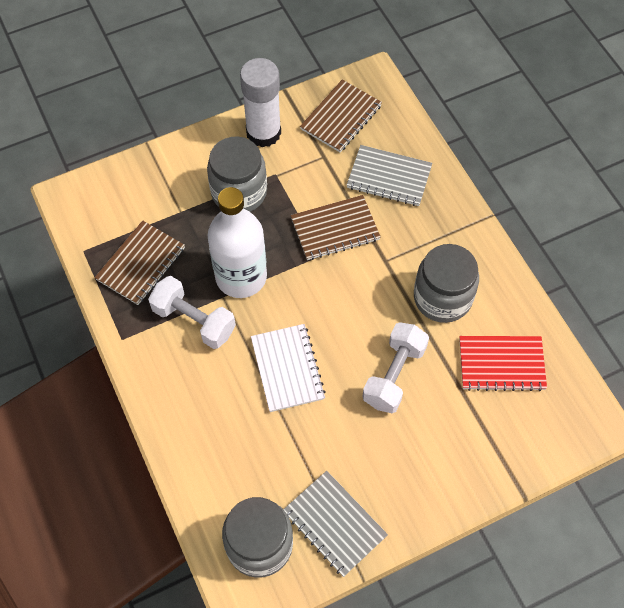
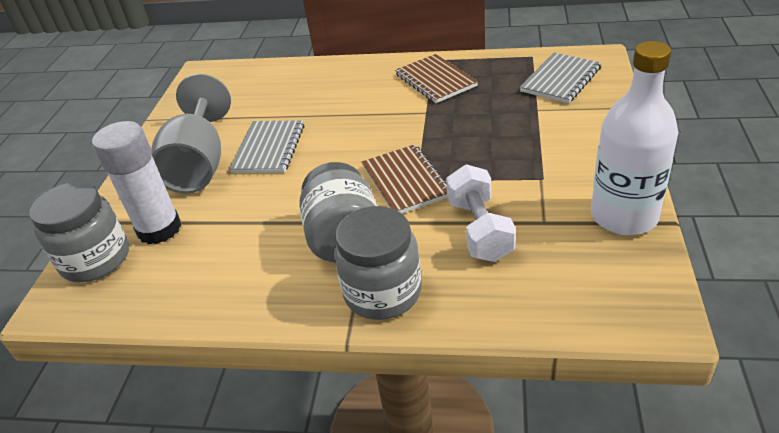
brown notebook: [95,220,185,305] [291,195,381,260] [300,79,382,152] = 3 -> [362,144,448,213] [395,54,478,103] = 2
grey goblet: none = 0 -> [151,74,231,193] = 1
red notebook: [459,336,547,391] = 1 -> none = 0
white dumbbell: [148,276,236,349] [362,322,429,413] = 2 -> [446,164,516,262] = 1
white notebook: [251,324,326,412] = 1 -> none = 0

